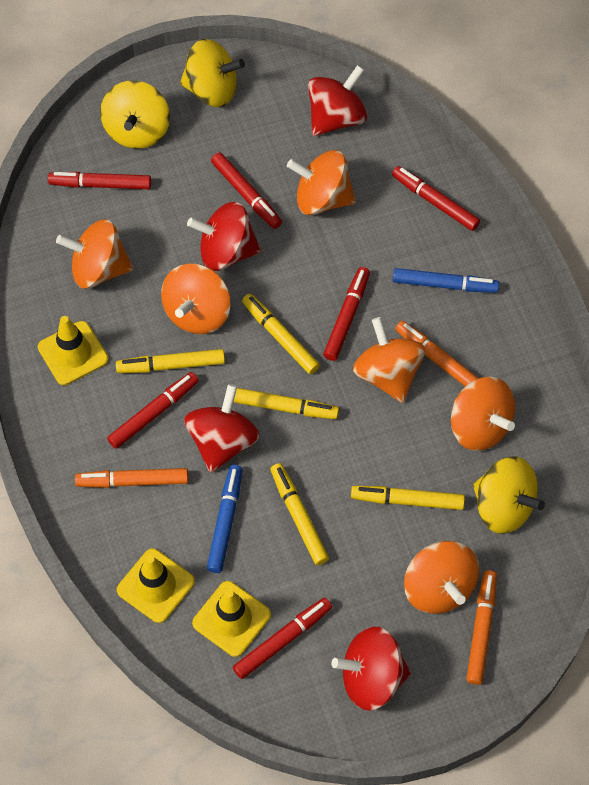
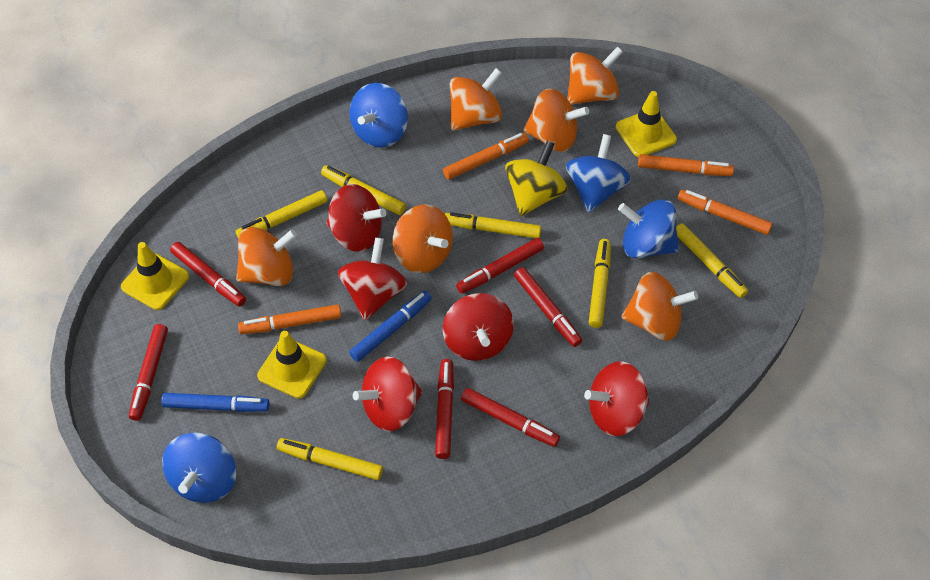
blue spinning top: none = 0 -> [162,432,236,503] [350,83,408,148] [566,134,631,213] [618,199,679,258] = 4
orange marker: [75,468,188,488] [395,321,479,387] [466,570,497,685] = 3 -> [238,304,342,334] [443,133,529,180] [638,154,734,176] [678,189,773,235] = 4
red spinning top: [184,384,260,473] [187,202,261,271] [308,65,367,136] [331,627,411,711] = 4 -> [326,184,386,252] [338,237,407,320] [353,356,423,431] [443,293,514,361] [584,362,650,436] = 5
yellow marker: [116,349,225,373] [233,388,339,419] [242,294,320,374] [270,463,329,565] [351,486,465,510] = 5 -> [235,190,327,239] [277,438,383,480] [321,165,406,215] [445,212,541,238] [589,239,611,328] [676,223,748,298] = 6
yellow spinning top: [100,80,170,149] [180,39,245,107] [473,456,545,534] = 3 -> [505,141,568,216] = 1

